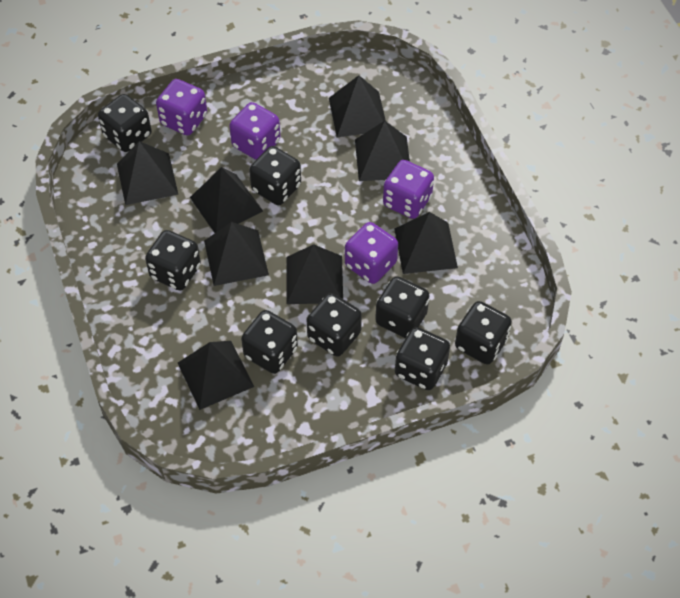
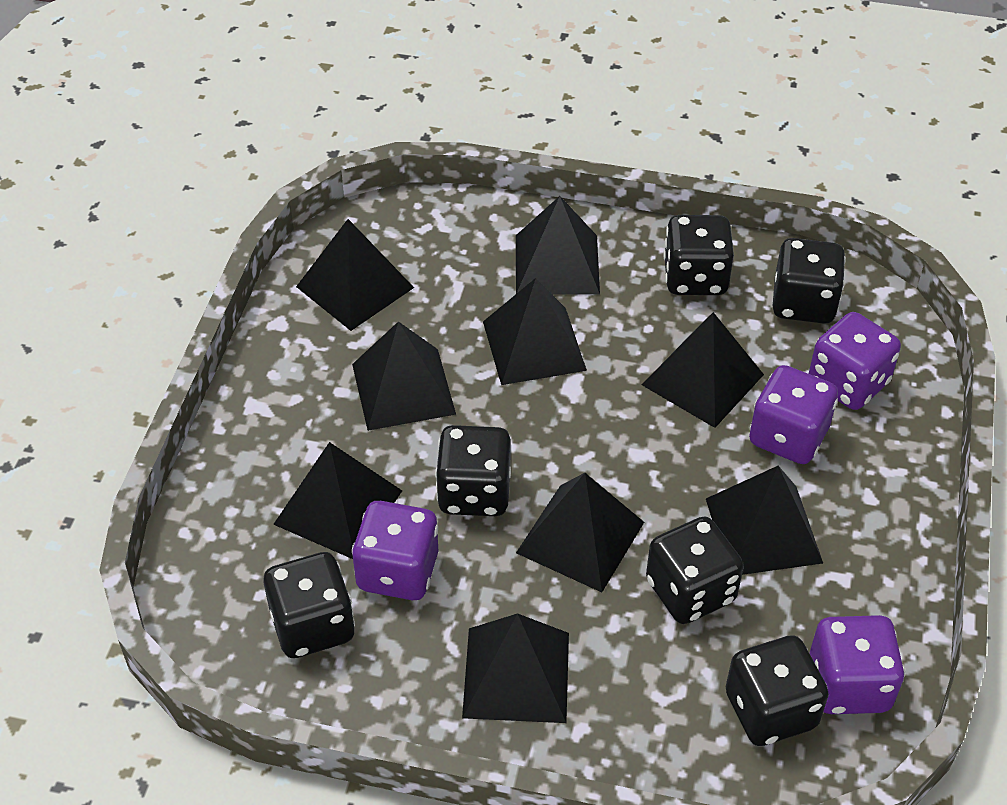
black dice: [98,94,152,152] [145,230,201,290] [241,310,298,374] [249,146,301,205] [307,293,362,357] [375,276,430,338] [395,327,450,390] [455,301,512,365] = 8 -> [263,552,355,658] [435,425,511,516] [646,517,744,624] [664,215,734,295] [726,635,829,746] [773,238,846,324] = 6
black pyramid: [117,141,179,205] [178,341,254,410] [190,167,263,233] [204,222,269,286] [287,244,343,304] [329,75,386,137] [355,121,410,181] [394,212,458,274] = 8 -> [273,442,402,559] [296,219,414,331] [352,321,456,431] [462,613,569,723] [483,278,587,385] [516,196,600,295] [516,473,644,592] [642,312,764,428] [706,466,823,575] = 9

